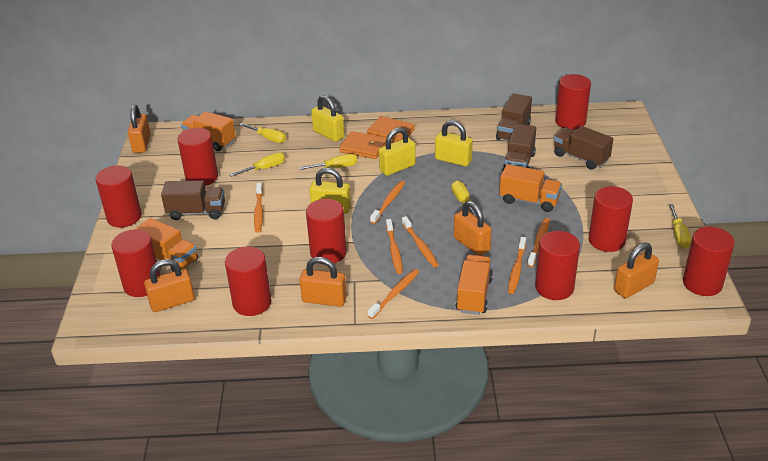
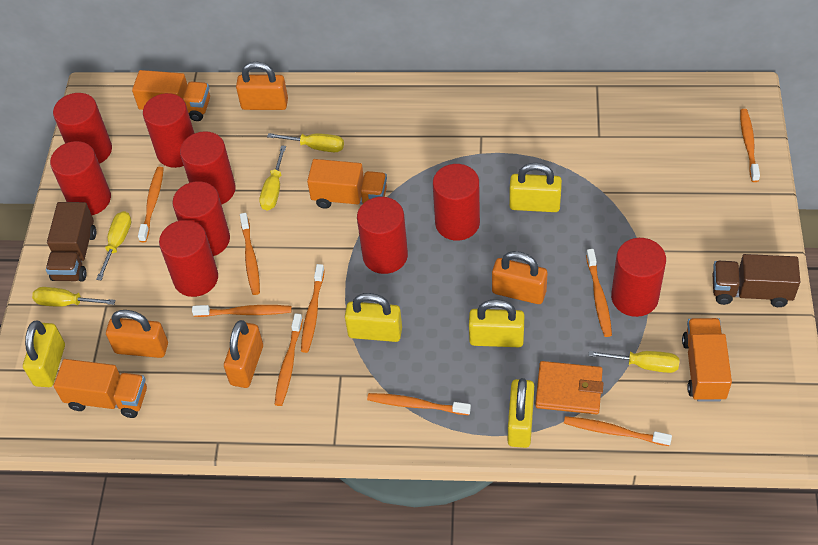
brown truck: [161,180,225,220] [496,93,532,141] [503,124,536,170] [554,126,613,170] = 4 -> [46,202,96,281] [712,254,800,307] = 2
orange padlock: [128,104,151,153] [144,259,195,312] [299,257,347,307] [454,201,492,256] [614,242,659,298] = 5 -> [106,310,168,358] [224,320,263,388] [236,61,288,110] [492,251,547,304] = 4
orange toothbrush: [254,183,263,233] [368,269,419,319] [370,181,405,224] [386,219,403,274] [402,216,439,267] [508,237,526,294] [527,218,550,267] = 7 -> [138,167,164,242] [192,305,292,317] [240,213,260,295] [274,313,303,406] [301,264,325,353] [367,393,471,415] [564,416,672,446] [586,249,612,337] [740,109,760,182] = 9
orange wallet: [339,131,387,159] [367,116,415,142] = 2 -> [535,361,604,414] = 1
yellow padlock: [309,168,351,214] [311,95,344,142] [379,127,416,176] [435,120,473,166] = 4 -> [23,321,65,387] [345,293,402,342] [469,299,525,347] [508,378,534,448] [509,163,562,212] = 5

